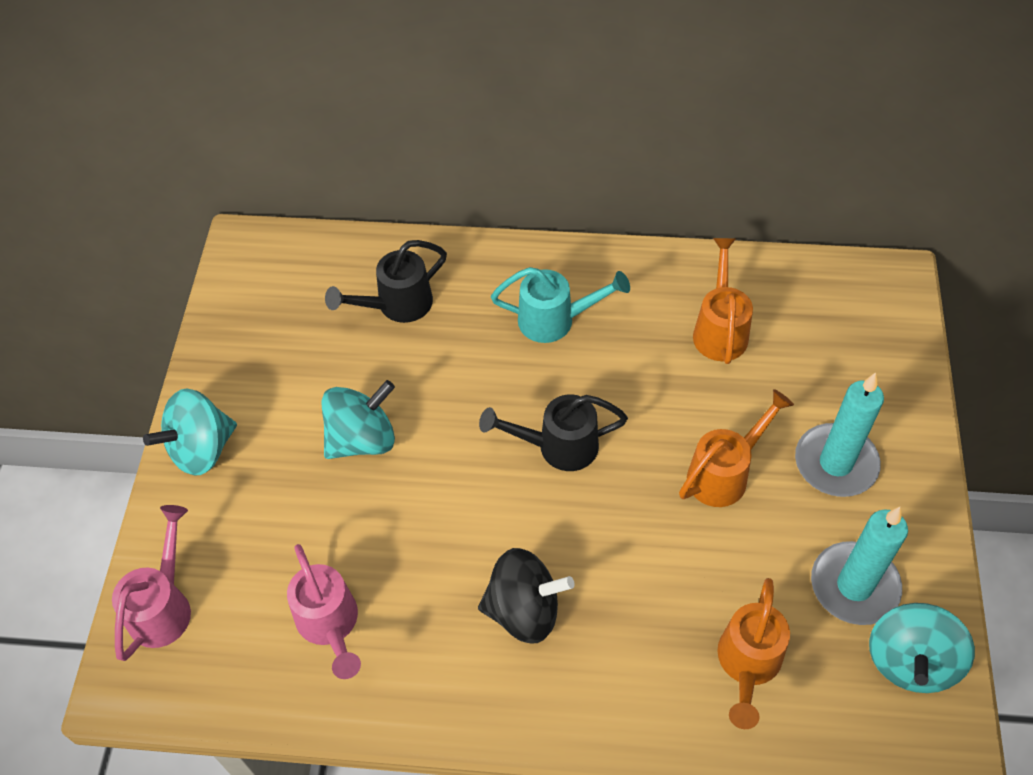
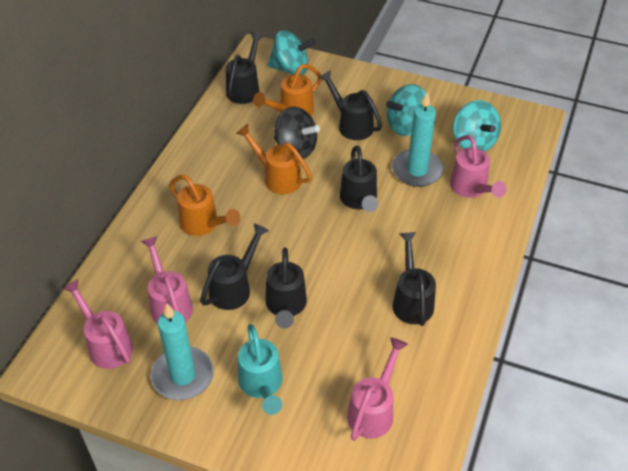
black watering can: [325,240,447,323] [479,394,628,471] = 2 -> [200,223,269,310] [226,32,264,104] [266,247,307,329] [318,70,382,140] [340,146,378,212] [392,232,436,326] = 6
pink watering can: [112,505,191,661] [287,544,361,679] = 2 -> [62,279,133,369] [141,236,193,323] [347,337,408,441] [450,135,507,198] = 4

